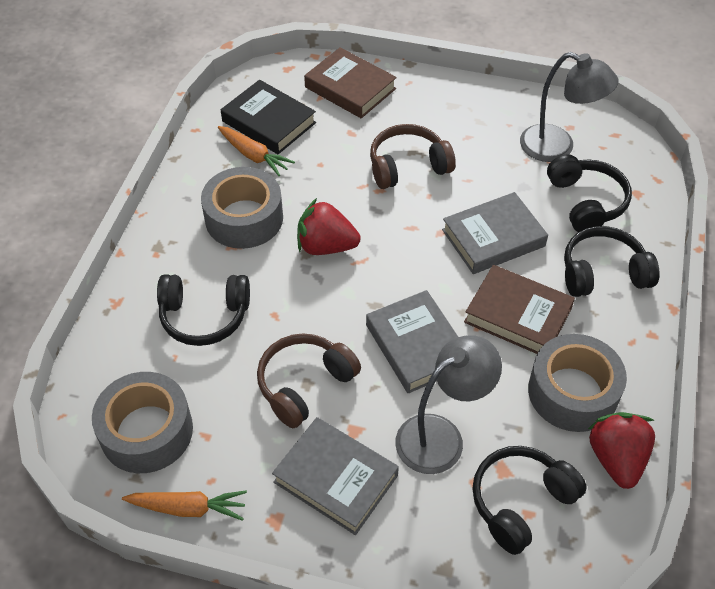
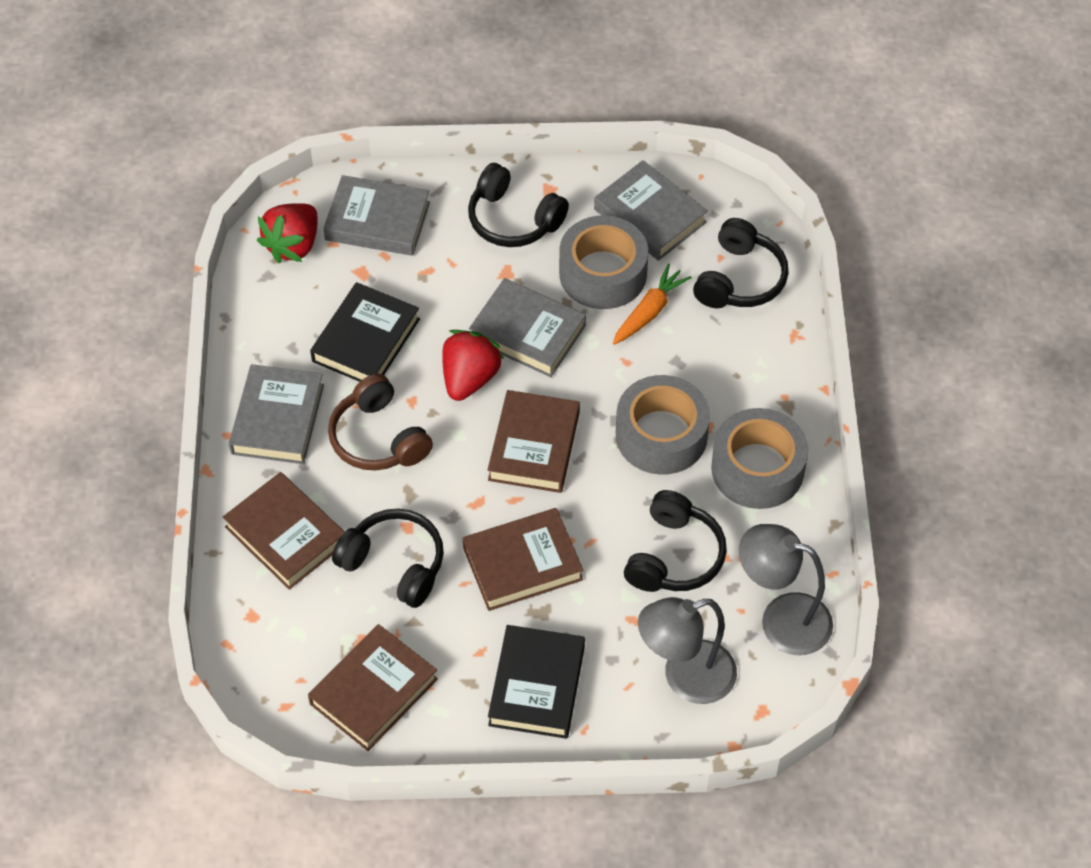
black book: [221,80,316,154] = 1 -> [310,282,420,382] [488,625,585,739] = 2
brown book: [304,47,397,118] [464,265,575,354] = 2 -> [223,472,345,590] [308,624,438,751] [463,508,583,611] [488,390,580,493] = 4
brown headphones: [257,333,361,428] [370,124,456,189] = 2 -> [328,374,433,471] = 1
grey book: [272,417,399,535] [366,290,458,393] [442,192,548,274] = 3 -> [229,364,324,464] [323,175,430,256] [469,278,586,377] [594,160,708,261] = 4
orange carrot: [122,490,247,521] [218,126,295,176] = 2 -> [613,263,692,345] = 1

